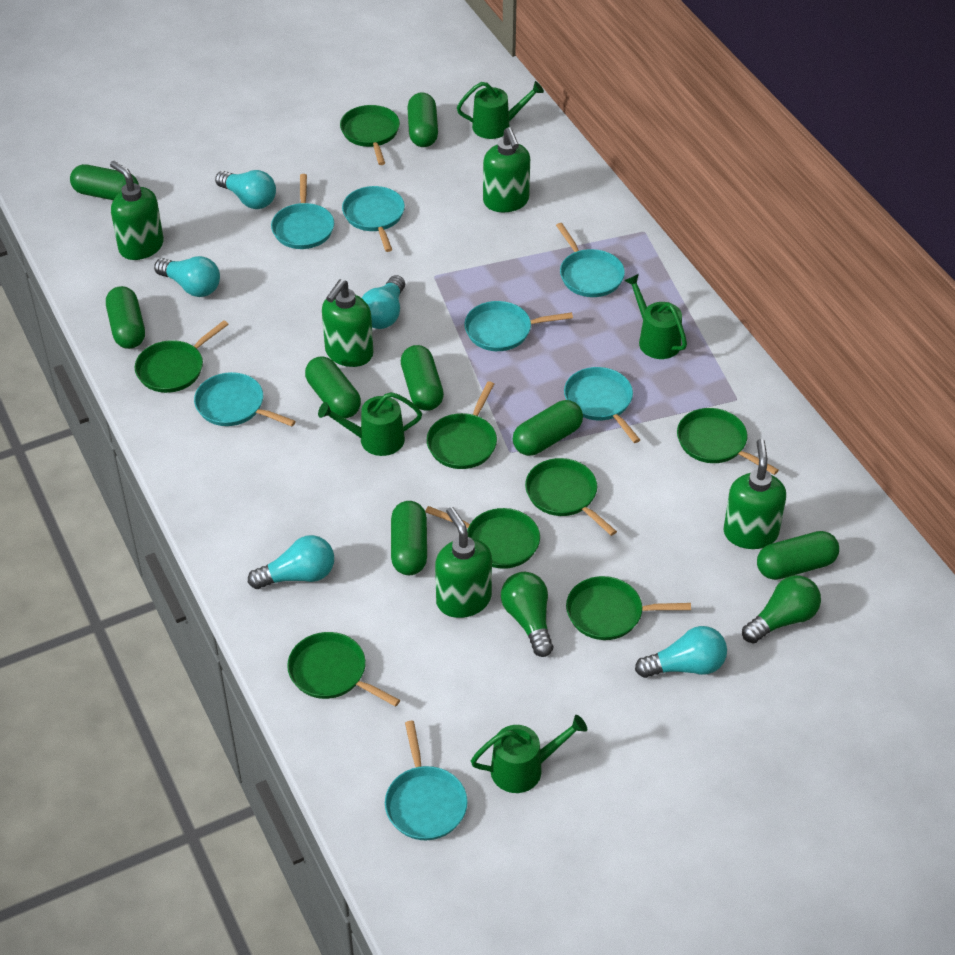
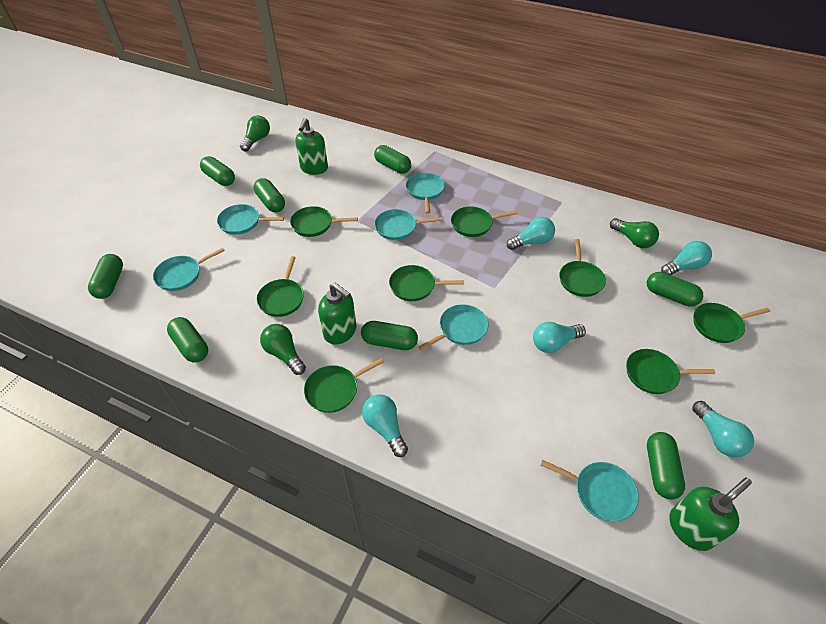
green light bulb: [501,572,553,657] [742,575,821,643] = 2 -> [240,115,270,152] [260,324,306,375] [610,218,659,248] = 3
green soap dispenser: [110,161,164,260] [322,279,373,367] [435,507,492,618] [483,127,530,212] [723,439,786,549] = 5 -> [295,118,328,175] [318,283,356,344] [670,477,752,551] = 3
green watering can: [318,392,422,456] [457,81,544,139] [471,715,587,793] [624,274,687,359] = 4 -> none = 0
turquoise pan: [194,372,296,426] [271,174,334,249] [342,186,405,252] [385,721,468,840] [464,301,573,351] [556,223,625,297] [564,367,640,443] = 7 -> [153,247,225,291] [217,204,284,235] [374,209,443,240] [406,173,445,214] [418,304,489,351] [541,460,639,521] = 6

